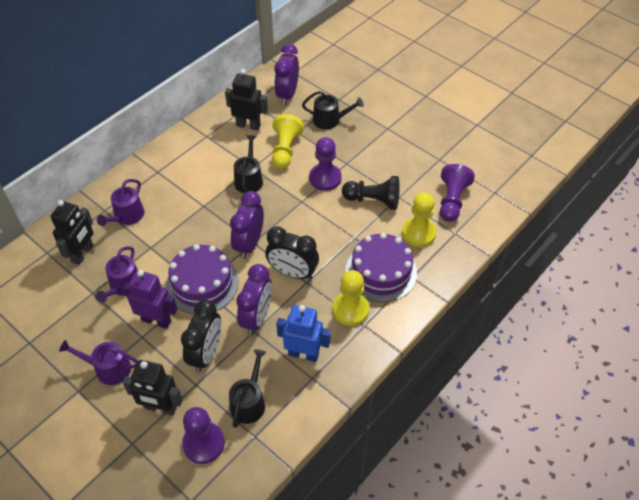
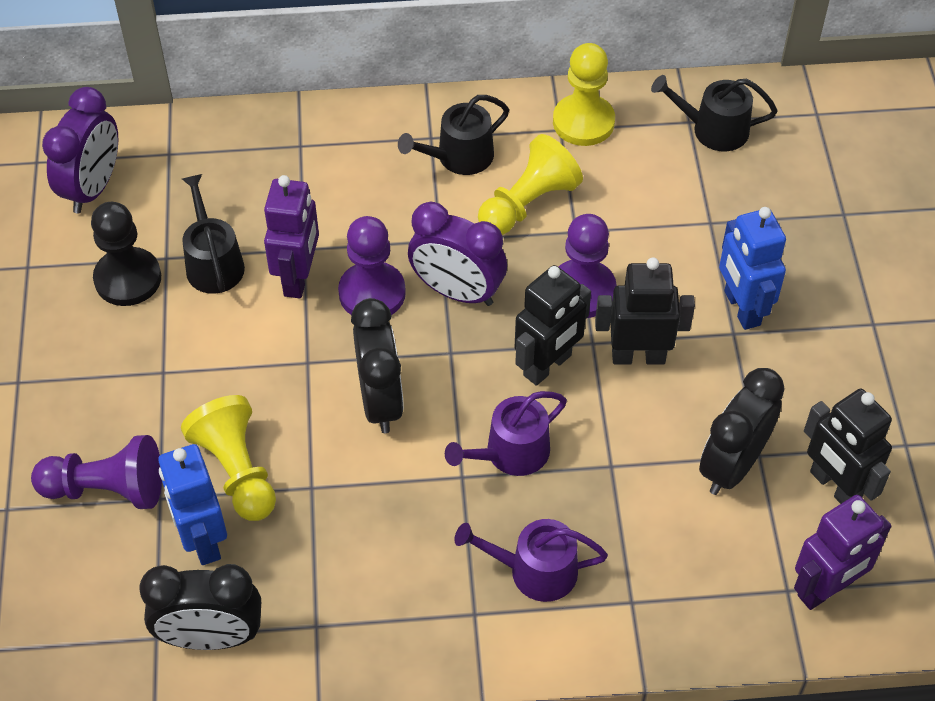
black clock: [181,300,221,372] [265,226,319,280] = 2 -> [139,564,261,650] [351,298,404,433] [699,368,785,495] = 3
blue robot: [276,305,331,362] = 1 -> [158,444,227,565] [719,207,786,330] = 2
purple cake: [166,244,239,314] [345,233,417,302] = 2 -> none = 0
purple clock: [230,191,264,259] [236,264,272,335] [274,44,299,105] = 3 -> [42,87,118,213] [408,202,507,306] = 2
purple robot: [124,270,177,329] = 1 -> [264,175,319,298] [794,495,891,610] = 2
purple watering can: [59,340,138,385] [96,246,138,303] [97,179,144,226] = 3 -> [445,391,567,476] [454,519,608,602] = 2

